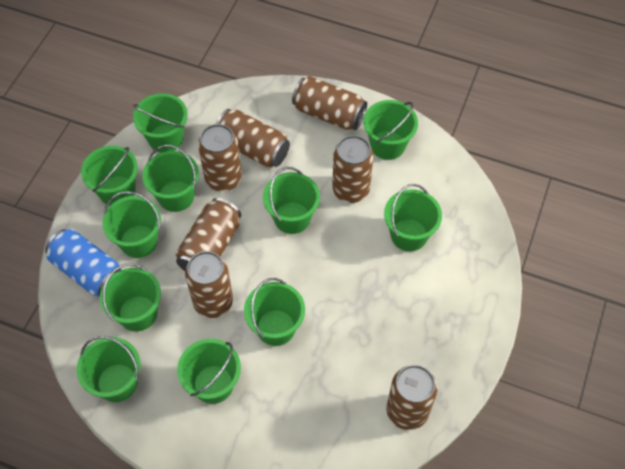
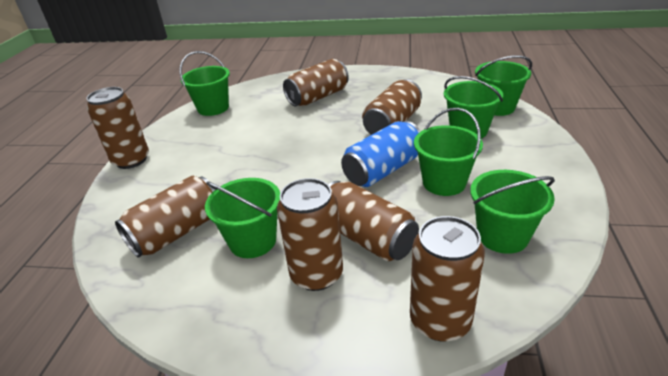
green bucket: [77,336,141,402] [81,146,138,206] [100,263,161,331] [102,191,161,258] [133,93,188,153] [142,145,199,212] [177,339,241,404] [244,278,305,346] [263,167,320,234] [364,100,418,160] [384,184,442,251] = 11 -> [179,51,230,116] [205,178,280,258] [414,108,483,196] [444,76,503,138] [470,170,555,254] [475,55,532,116] = 6

